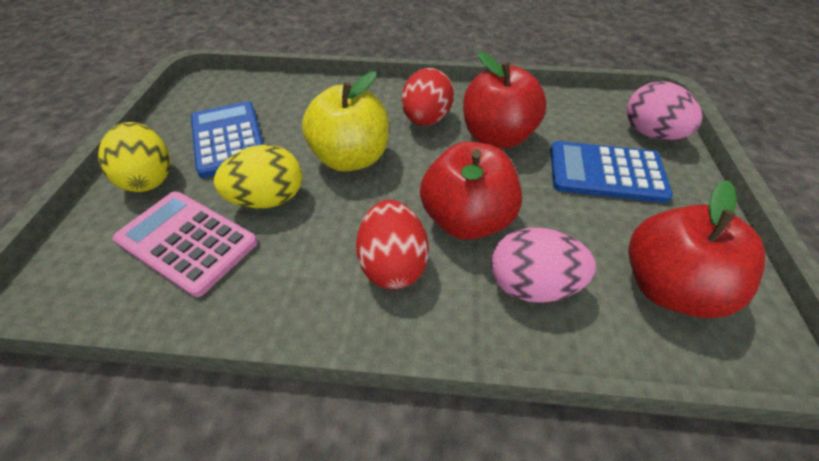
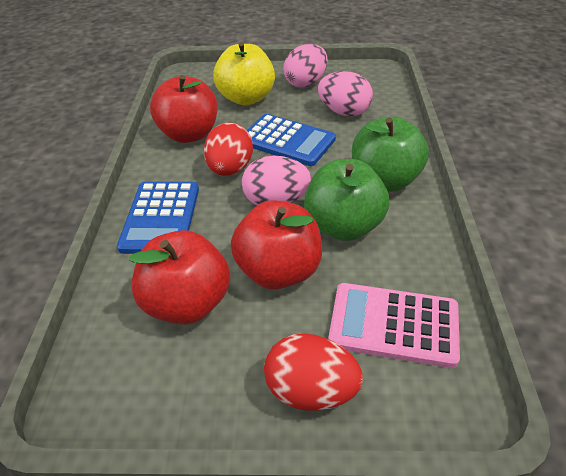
green apple: none = 0 -> [304,159,390,241] [352,117,429,192] = 2
pink egg: [491,228,596,303] [627,81,702,140] = 2 -> [242,156,311,205] [283,44,328,88] [318,71,373,117] = 3
yellow egg: [98,122,171,192] [214,145,302,208] = 2 -> none = 0

